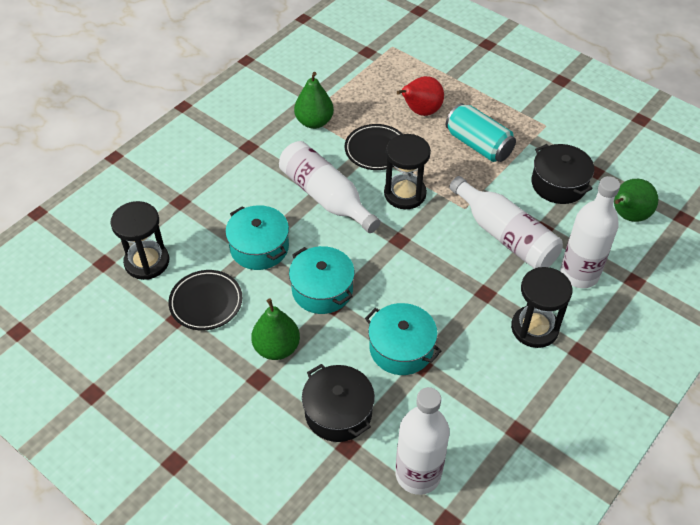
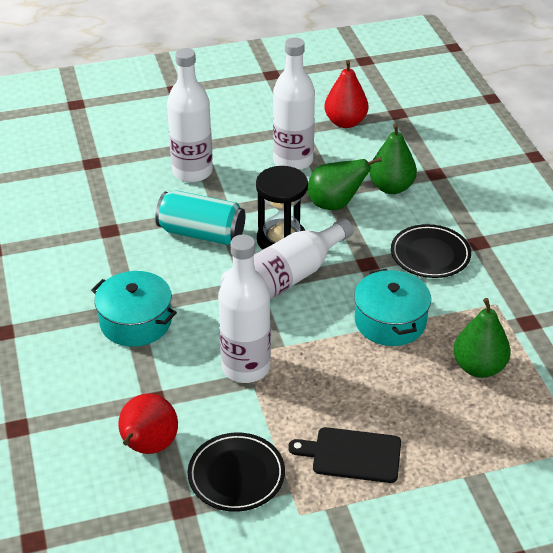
black cutting board: none = 0 -> [288,427,401,483] = 1
black hourglass: [110,201,169,280] [384,134,431,209] [511,267,572,348] = 3 -> [256,166,308,250] = 1
black pot: [302,364,375,442] [532,144,594,204] = 2 -> none = 0
red pear: [397,76,444,116] = 1 -> [118,394,178,454] [324,60,368,128] = 2
turquoise pot: [225,205,289,270] [289,246,355,314] [365,303,441,375] = 3 -> [91,271,177,347] [354,269,431,346] = 2

